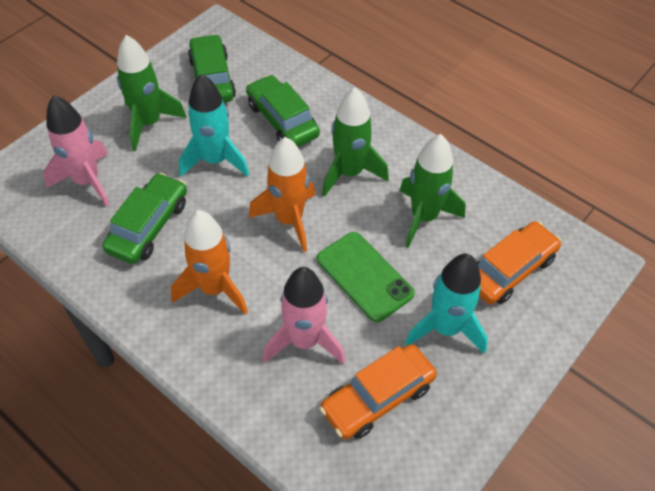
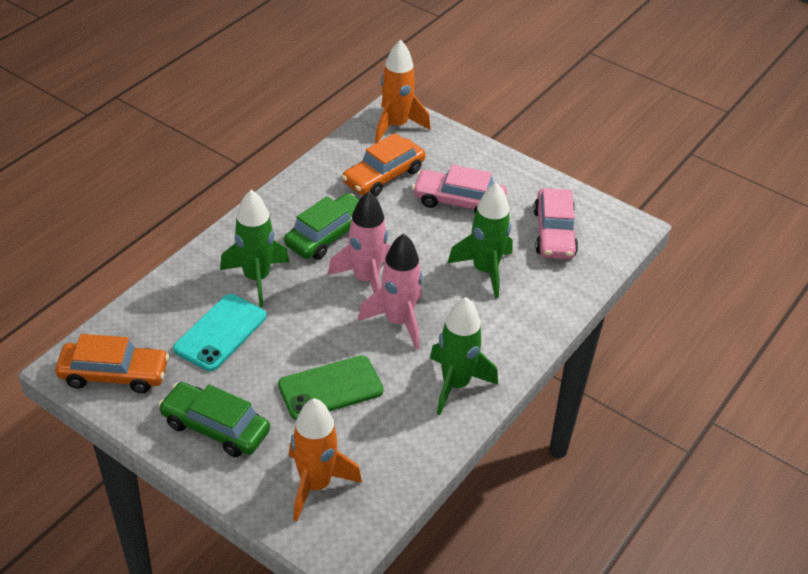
green car: [102,173,187,264] [188,34,236,102] [246,75,320,147] = 3 -> [158,382,270,457] [284,193,359,260] = 2
pink car: none = 0 -> [412,165,507,214] [533,188,578,259] = 2
turquoise phone: none = 0 -> [173,294,267,371] = 1
turquoise rocket: [179,74,249,177] [405,254,488,354] = 2 -> none = 0

